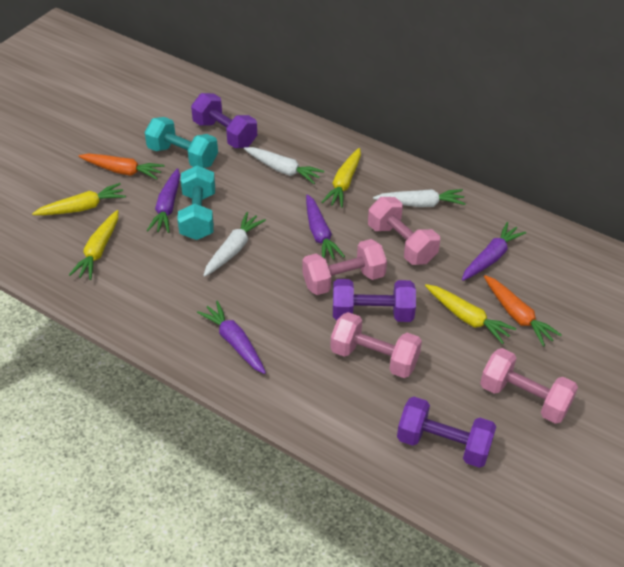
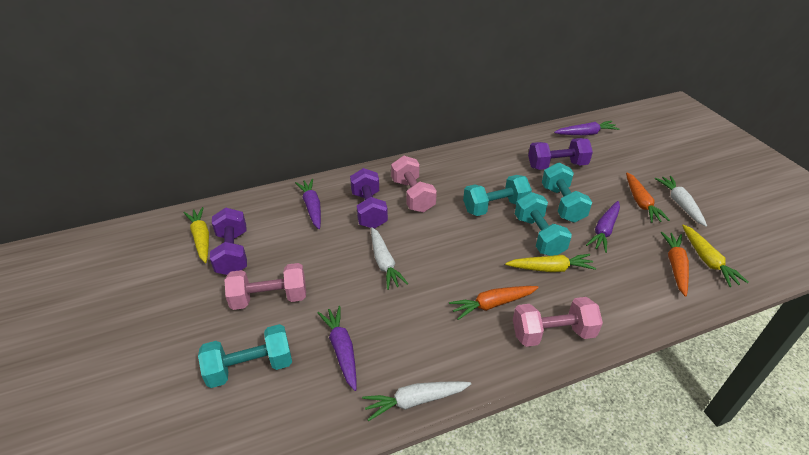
orange carrot: [79,154,165,180] [484,275,562,347] = 2 -> [449,286,539,320] [626,173,670,223] [661,232,689,297] = 3
pink dumbbell: [302,239,387,295] [330,312,422,378] [368,197,440,265] [480,348,578,424] = 4 -> [225,263,306,310] [391,156,437,213] [513,297,603,347] = 3
turquoise dumbbell: [145,117,218,168] [177,165,215,240] = 2 -> [198,324,292,388] [463,175,532,216] [515,192,572,256] [542,163,592,223] = 4
yellow carrot: [32,183,126,215] [69,210,118,280] [321,148,361,208] [425,284,516,344] = 4 -> [184,207,209,263] [505,254,596,272] [682,224,749,287] = 3

